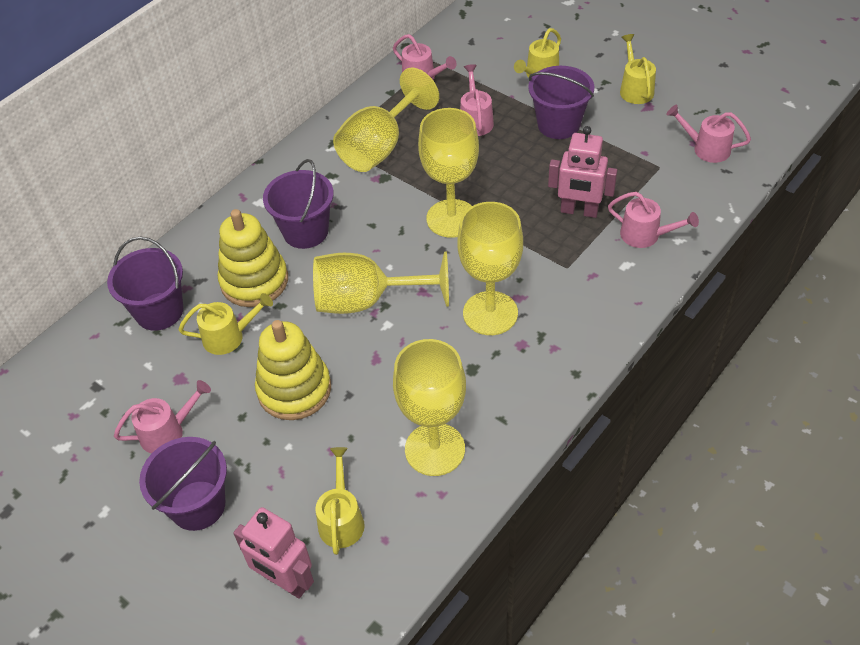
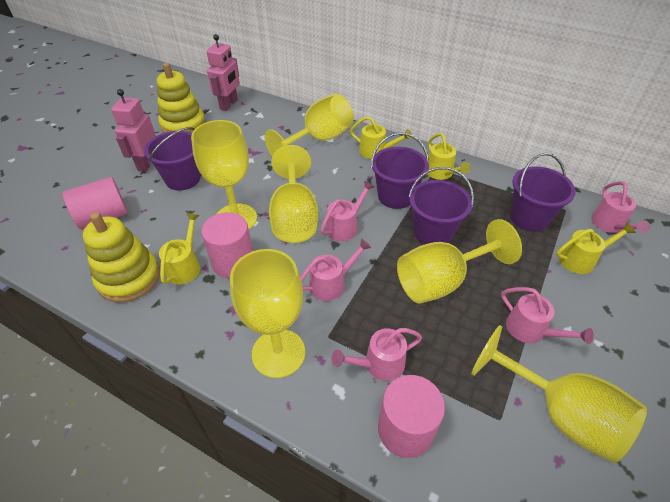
pink cylinder: none = 0 -> [63,177,128,229] [201,212,253,278] [378,375,445,458] = 3
yellow goblet: [313,252,449,314] [333,67,439,172] [393,339,466,476] [418,108,479,238] [457,202,523,335] = 5 -> [191,120,257,229] [230,249,305,378] [265,94,354,156] [269,145,318,243] [397,219,522,303] [471,325,647,463] = 6

